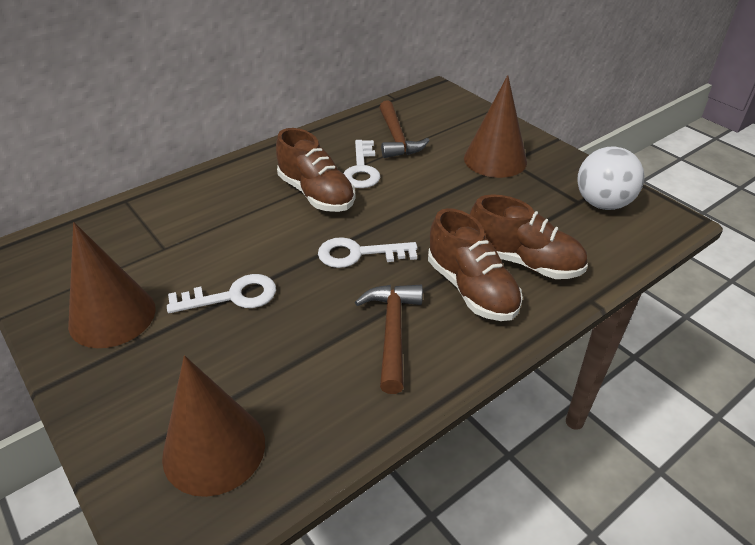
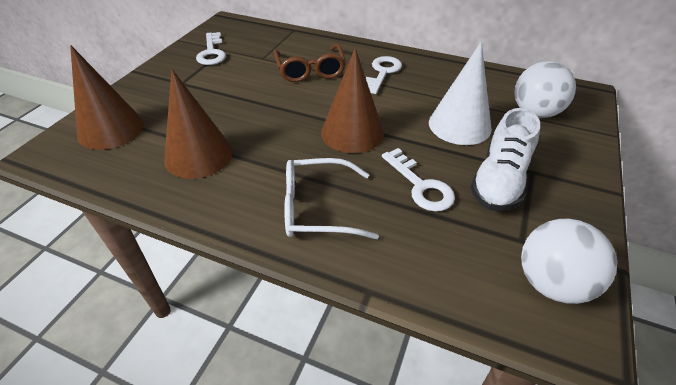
brown glasses: none = 0 -> [274,44,346,82] = 1
brown hammer: [355,285,423,394] [379,100,430,158] = 2 -> none = 0
brown shoe: [276,128,355,212] [428,208,523,321] [470,194,588,279] = 3 -> none = 0
white ball: [577,146,645,210] = 1 -> [514,61,576,118] [521,219,617,304] = 2
white cone: none = 0 -> [429,41,492,145] = 1
white glasses: none = 0 -> [284,158,379,239] = 1
white shoe: none = 0 -> [471,108,540,211] = 1

